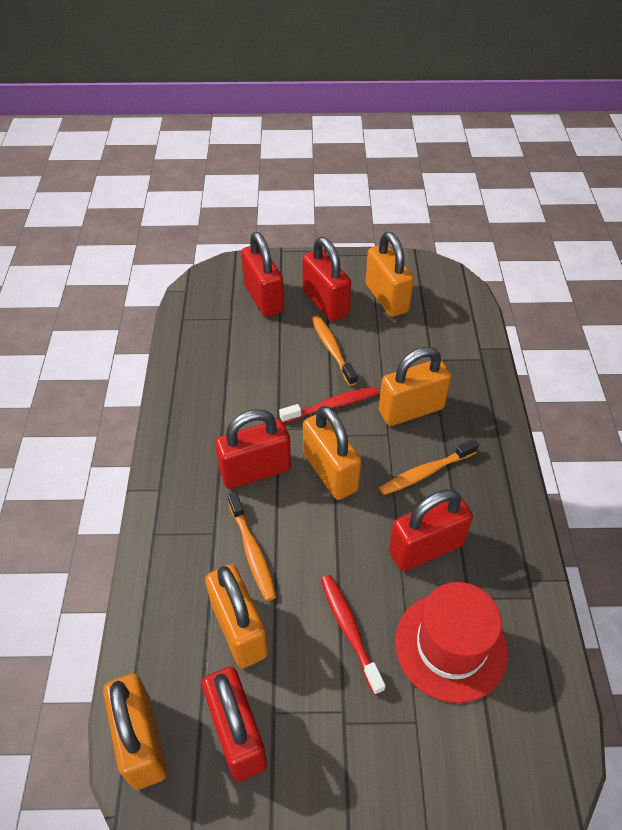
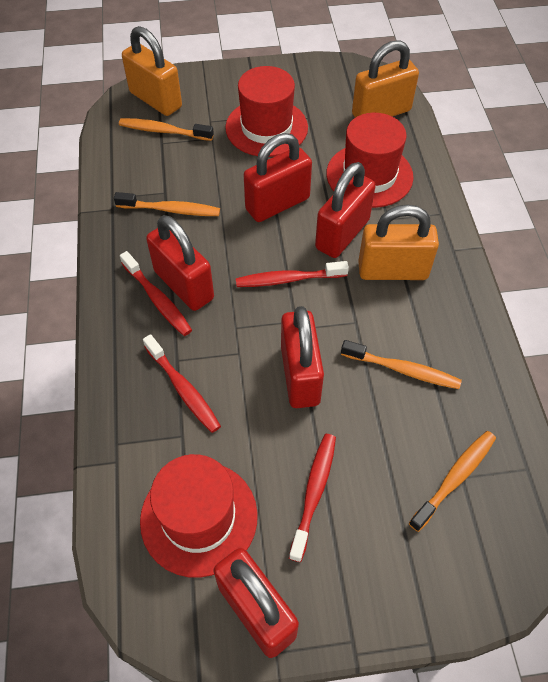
orange padlock: [103,674,167,790] [205,564,268,668] [303,406,361,500] [365,232,414,317] [379,347,452,426] = 5 -> [122,26,182,116] [352,40,419,118] [358,204,439,280] = 3
orange toothbrush: [228,492,277,601] [312,315,357,386] [379,439,479,495] = 3 -> [114,192,220,216] [119,118,214,141] [341,340,462,389] [409,431,496,532] = 4
red hat: [395,582,508,703] = 1 -> [140,454,258,578] [225,66,308,157] [326,113,413,208] = 3
red toothbrush: [279,387,379,423] [321,575,386,695] = 2 -> [120,251,192,336] [143,334,221,433] [236,261,349,287] [289,434,336,562] = 4

